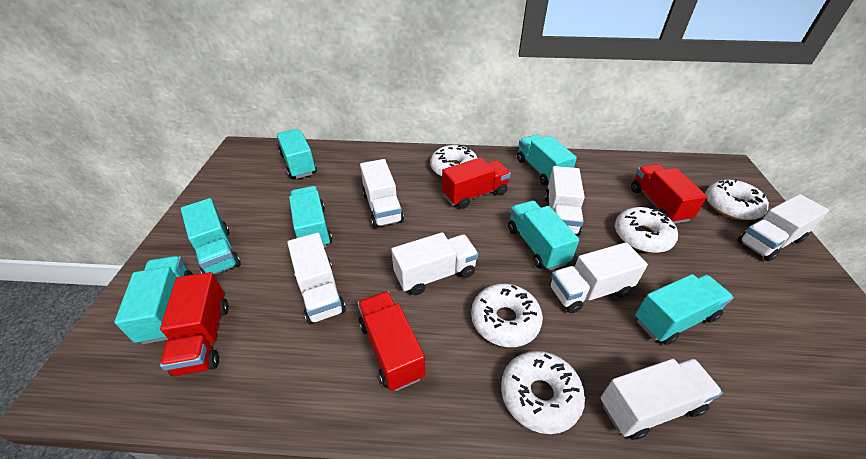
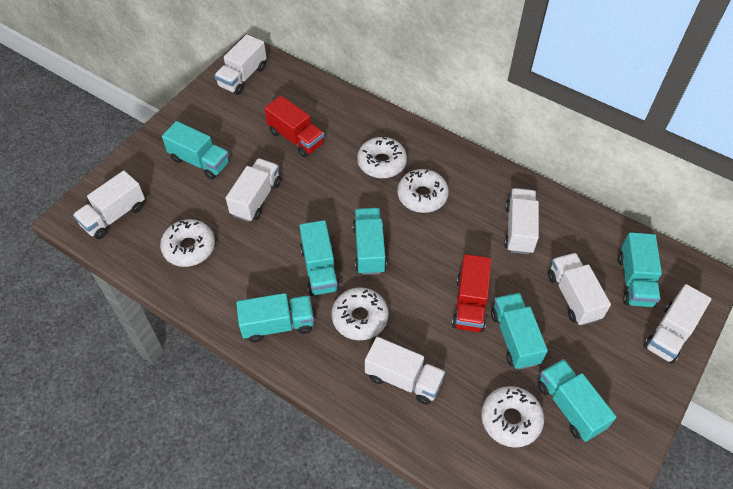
red truck: [160,272,229,377] [358,291,425,391] [442,157,511,209] [631,164,707,224] = 4 -> [264,96,324,157] [452,254,491,332] = 2

